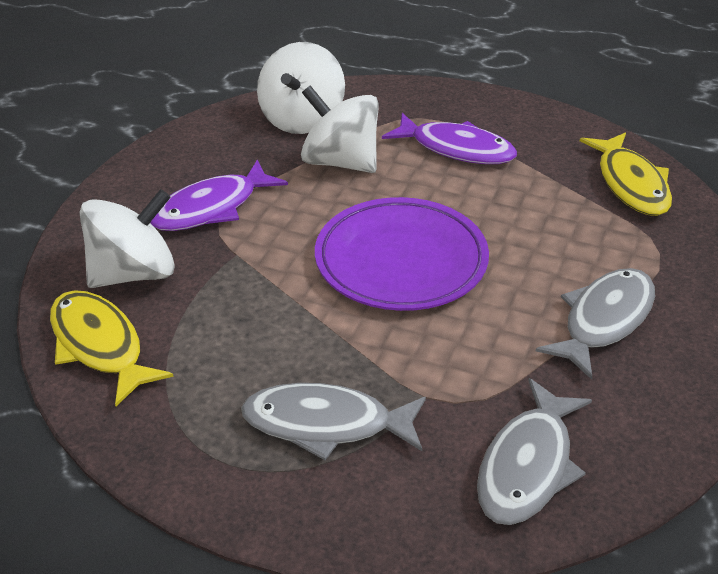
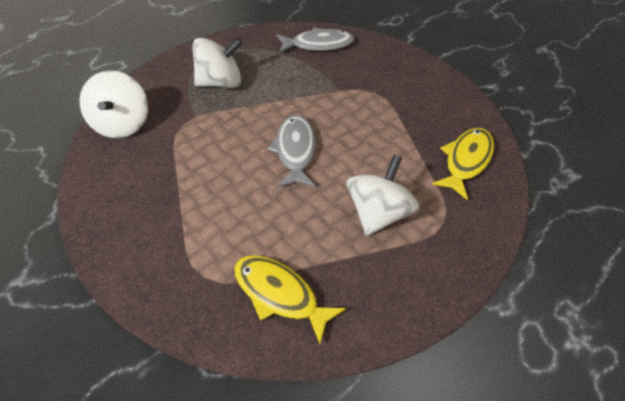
grey fish: [241,383,426,460] [477,378,592,525] [536,268,655,380] = 3 -> [267,115,316,187] [277,27,354,53] = 2
purple fish: [150,160,288,231] [382,113,517,164] = 2 -> none = 0
purple plate: [315,197,489,311] = 1 -> none = 0

